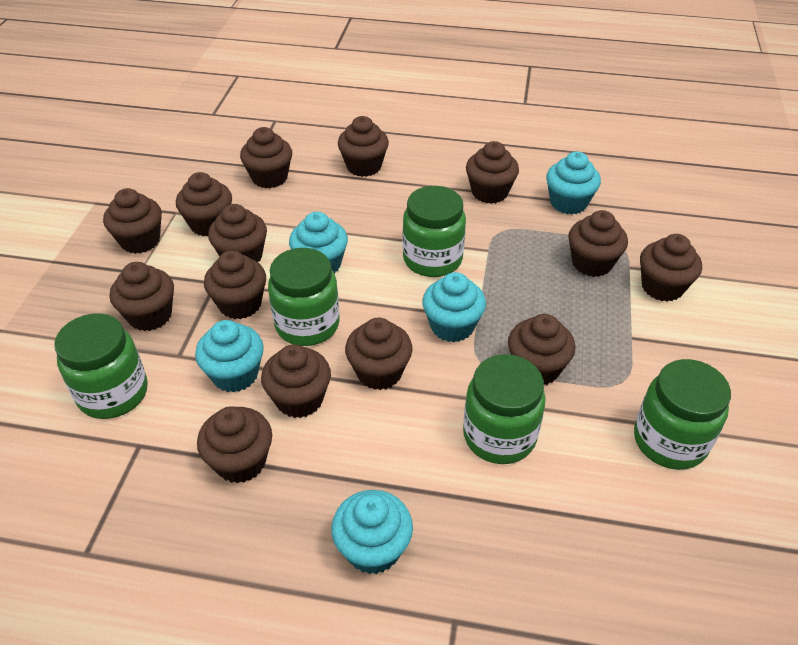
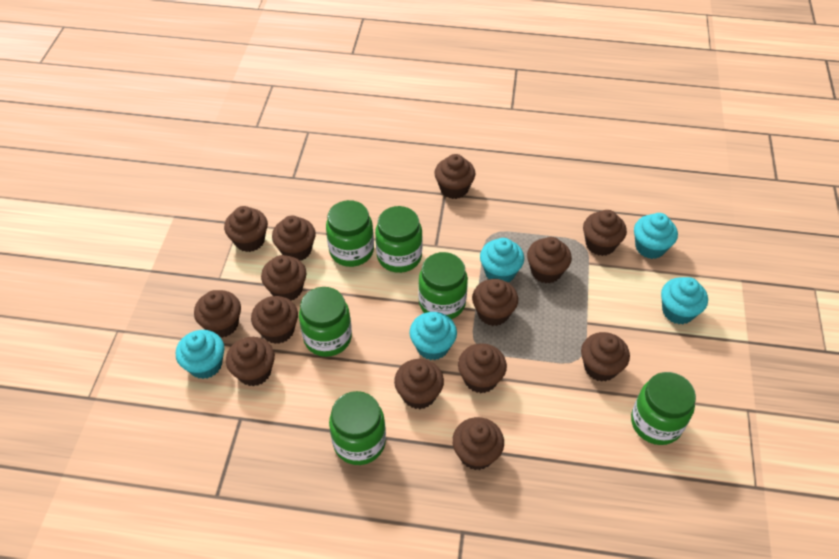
green jar: [54,313,148,419] [268,248,340,346] [403,186,466,277] [463,354,546,464] [634,359,731,470] = 5 -> [299,287,352,357] [326,200,374,267] [329,391,386,465] [375,206,423,273] [418,252,468,319] [631,372,696,445] = 6

